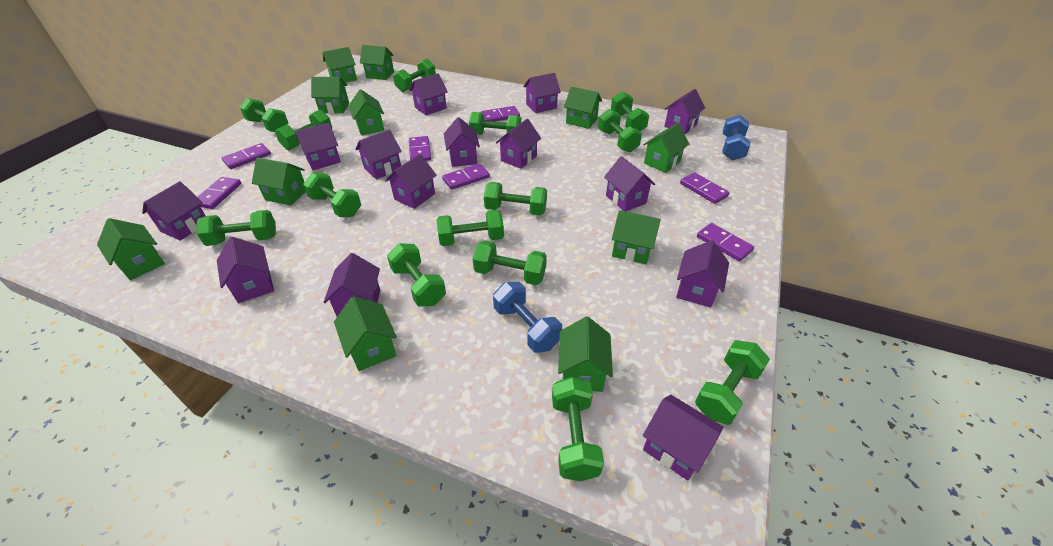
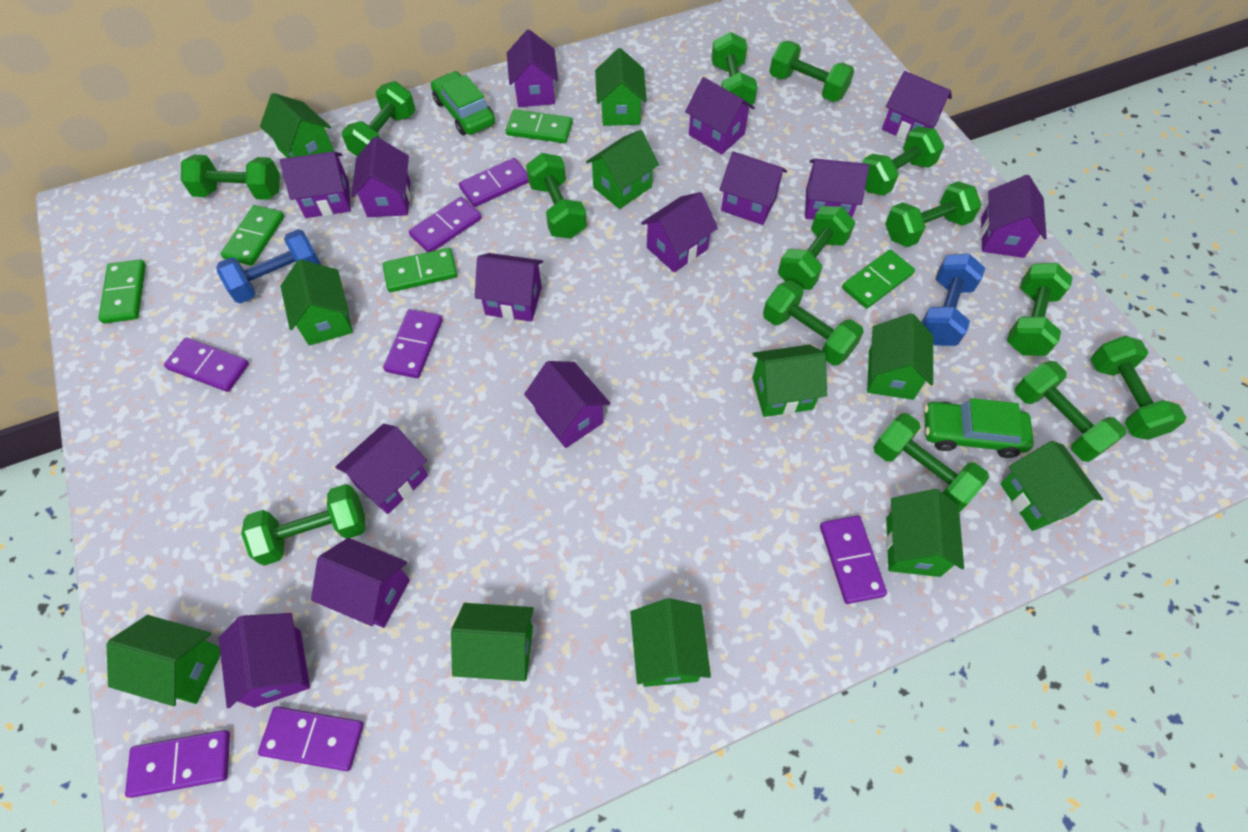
green car: none = 0 -> [431,71,495,135] [924,398,1034,458] = 2
green domino: none = 0 -> [98,260,146,324] [220,205,284,266] [383,248,457,292] [506,109,573,143] [842,250,915,309] = 5

